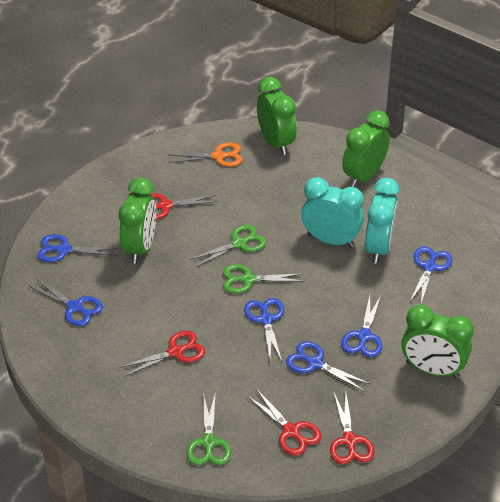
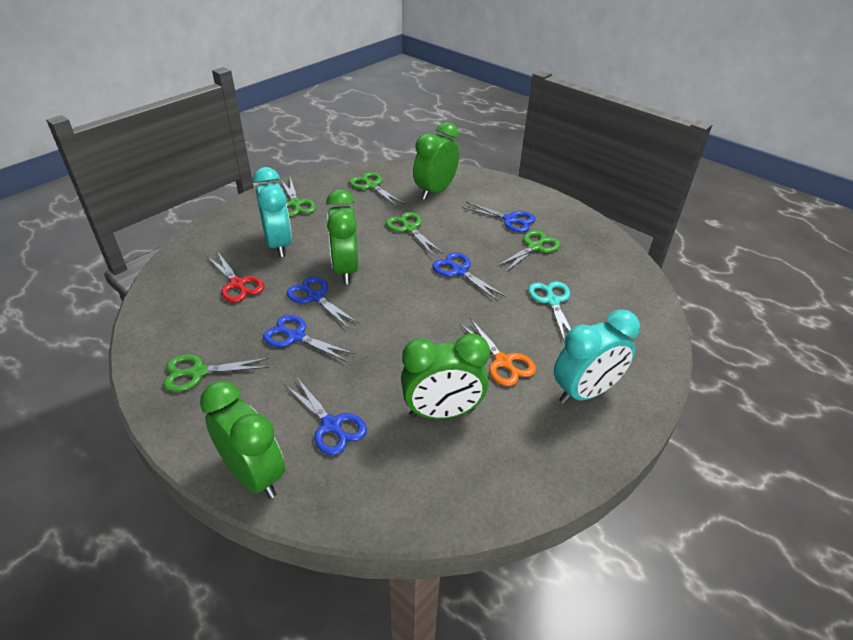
blue scissors: [29,278,103,326] [38,234,119,262] [244,298,284,361] [286,341,370,392] [341,295,383,357] [410,246,452,304] = 6 -> [263,315,355,362] [285,378,367,455] [287,276,359,329] [432,252,506,301] [462,202,536,232] = 5
green scissors: [186,391,231,465] [190,225,266,267] [223,264,304,294] = 3 -> [163,354,269,392] [281,177,316,217] [350,172,405,207] [386,212,443,255] [496,230,561,273] = 5
red scissors: [119,331,205,377] [151,193,218,219] [247,390,321,456] [330,391,375,464] = 4 -> [207,253,265,303] = 1
turquoise scissors: none = 0 -> [528,281,571,342] = 1

